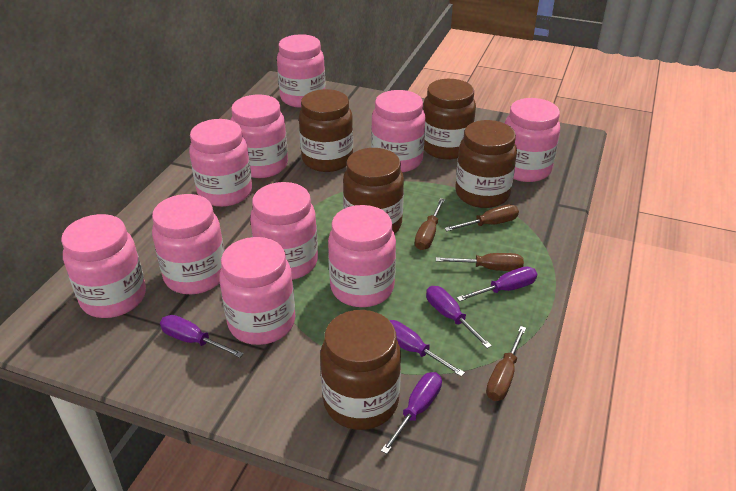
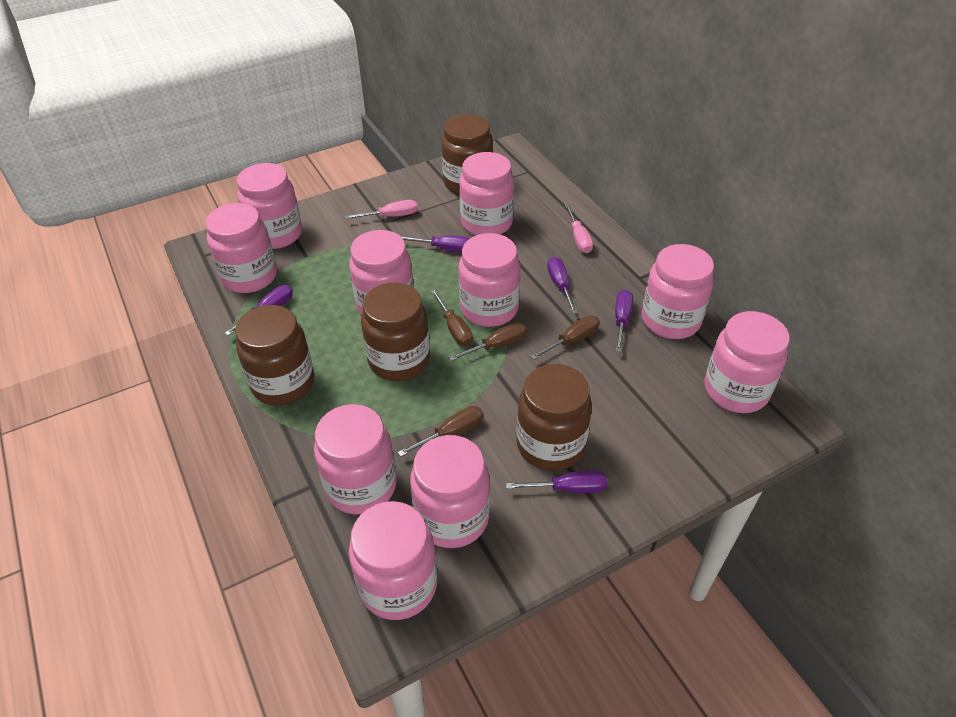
brown jar: [299,89,353,172] [320,310,401,430] [343,148,404,234] [423,79,476,159] [455,120,517,208] = 5 -> [235,305,314,406] [361,282,430,381] [441,114,493,195] [517,364,592,471] = 4
pink screwdriver: none = 0 -> [345,200,418,219] [565,204,593,253] = 2

